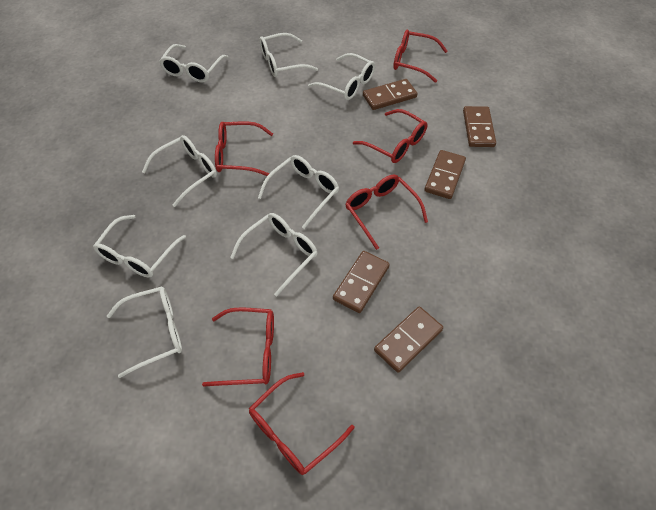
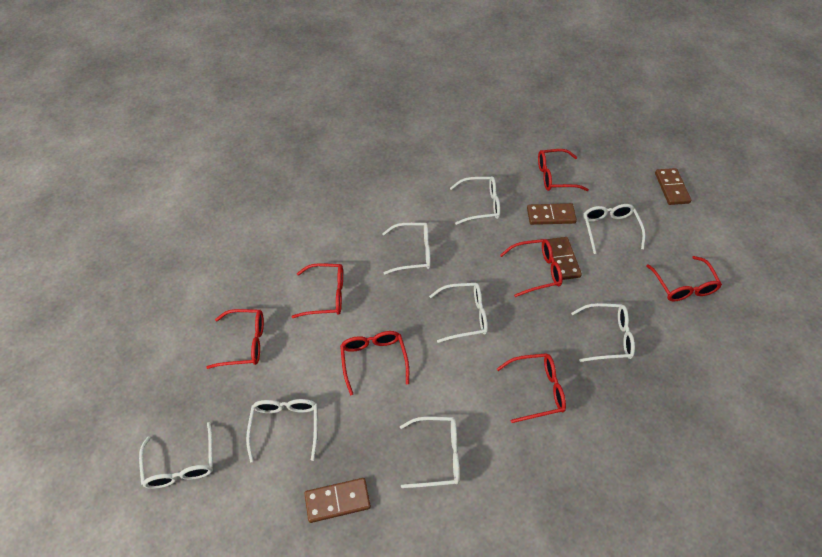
brown domino: [333,251,390,313] [363,79,417,110] [374,306,443,373] [424,150,466,199] [463,106,496,147] = 5 -> [304,478,371,523] [527,203,577,225] [547,237,582,280] [655,168,691,205] = 4
red glasses: [202,307,274,387] [215,121,273,176] [249,372,354,475] [345,174,428,250] [353,109,427,163] [393,30,447,83] = 6 -> [206,309,264,369] [292,263,343,318] [340,331,409,395] [497,353,566,423] [500,239,563,297] [538,149,589,191] [646,256,722,301] = 7

